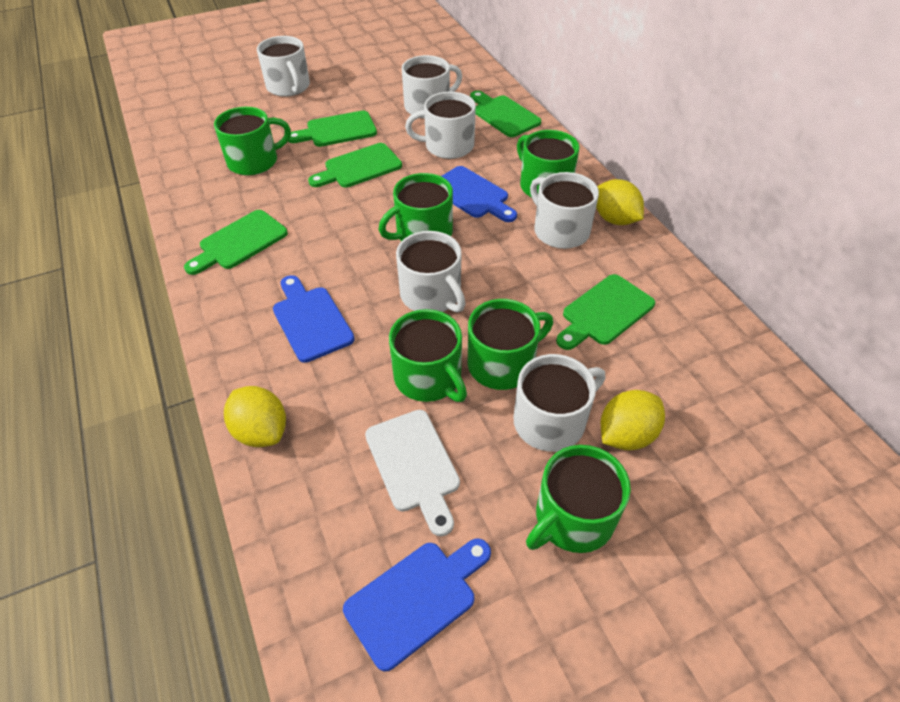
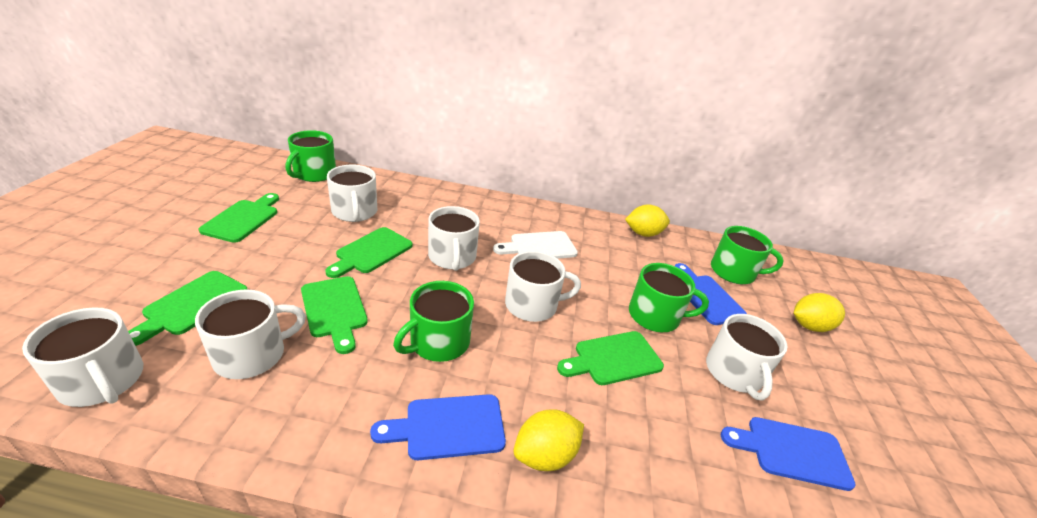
green mug: [214,107,291,176] [378,173,453,241] [389,309,467,402] [468,299,553,390] [517,130,579,198] [526,445,631,553] = 6 -> [285,130,336,182] [393,281,474,362] [629,263,709,332] [711,226,784,284] = 4

